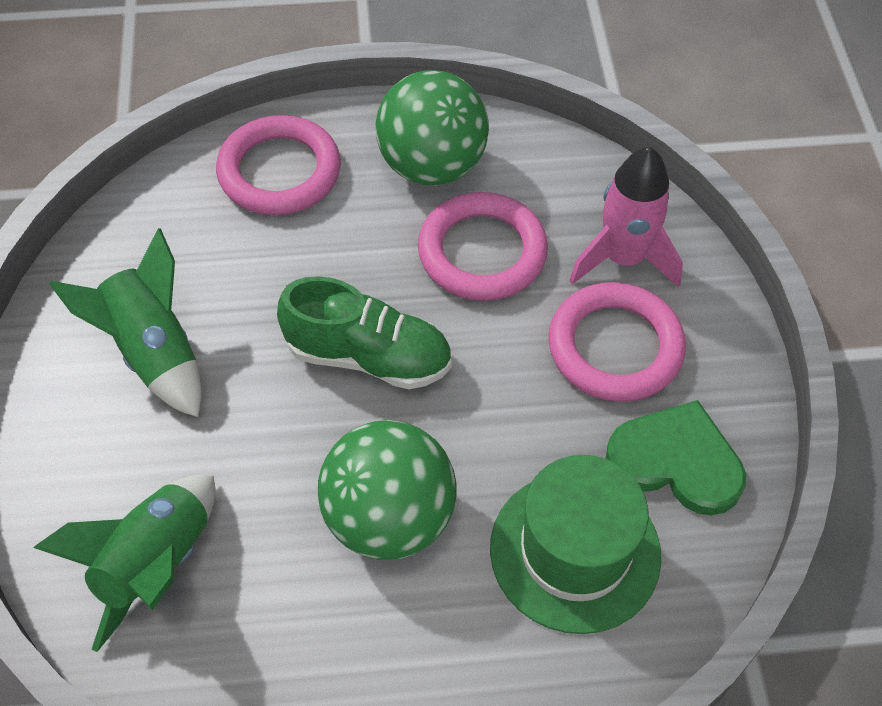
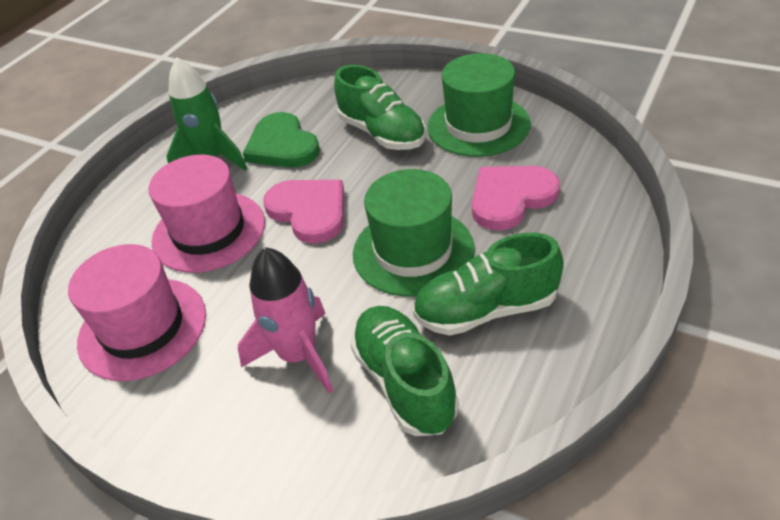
green ball: [318,420,456,560] [376,70,489,186] = 2 -> none = 0
green hat: [490,455,661,634] = 1 -> [353,169,475,297] [427,53,531,157] = 2
green rocket: [33,475,216,652] [49,228,202,417] = 2 -> [166,57,247,171] = 1
green shoe: [277,276,452,389] = 1 -> [334,65,426,150] [350,306,459,436] [413,233,564,336] = 3
pink hat: none = 0 -> [68,244,206,381] [149,155,265,273] = 2
pink heart: none = 0 -> [263,180,344,244] [472,166,560,231] = 2
pink ring: [216,115,341,215] [418,192,548,301] [548,282,686,402] = 3 -> none = 0

